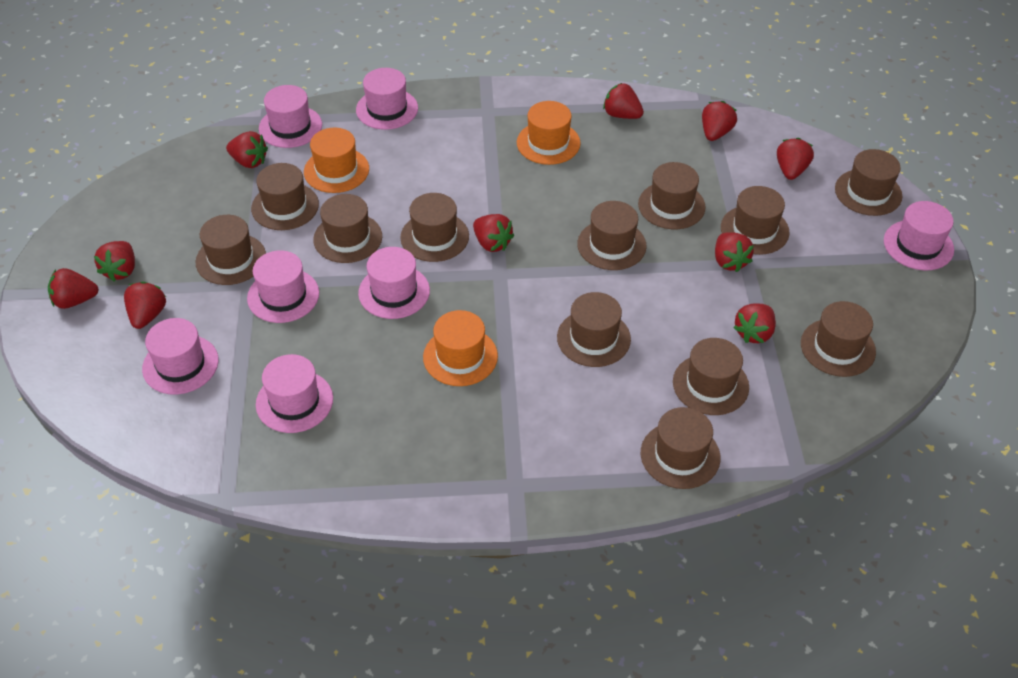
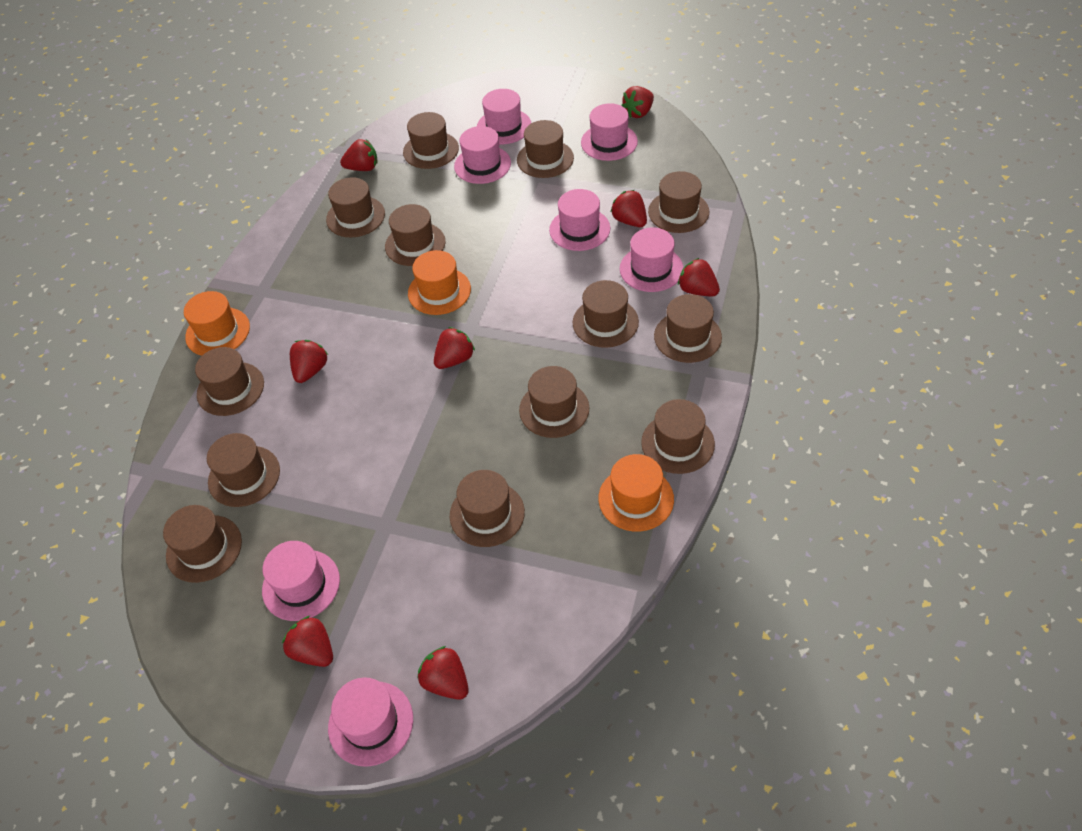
brown hat: [196,215,266,285] [251,163,319,230] [313,194,382,263] [400,193,469,262] [557,292,631,367] [577,201,647,270] [638,162,706,229] [641,407,721,489] [673,338,749,415] [721,186,790,255] [801,301,876,377] [835,149,903,216] = 12 -> [163,505,242,583] [195,347,264,416] [207,433,280,507] [326,177,385,237] [385,204,446,266] [403,112,459,169] [450,470,525,547] [517,120,574,178] [519,366,590,438] [573,280,639,348] [641,399,715,474] [648,171,709,233] [654,294,722,363] = 13
red strawberry: [48,268,99,309] [94,241,135,282] [124,281,166,329] [226,131,268,168] [473,214,514,252] [603,83,644,119] [702,101,737,141] [715,232,754,272] [733,303,776,343] [777,138,814,180] = 10 -> [282,615,333,667] [290,340,328,383] [340,139,378,171] [417,646,469,700] [434,327,475,369] [611,190,647,227] [621,86,654,118] [678,258,720,296] = 8

